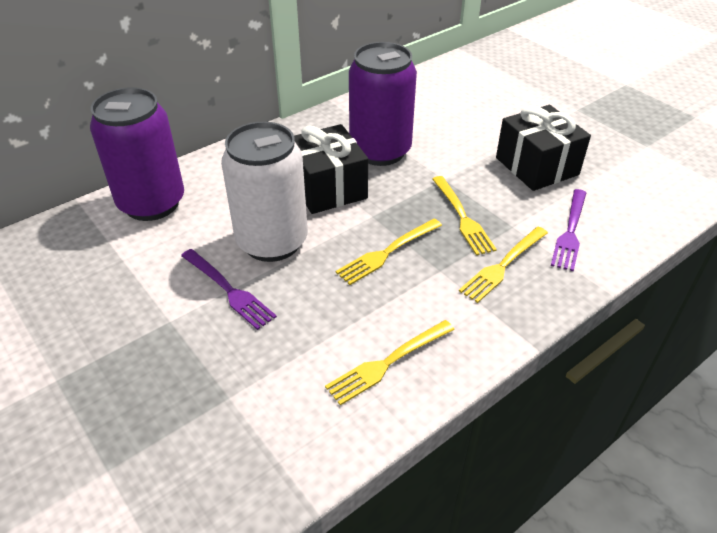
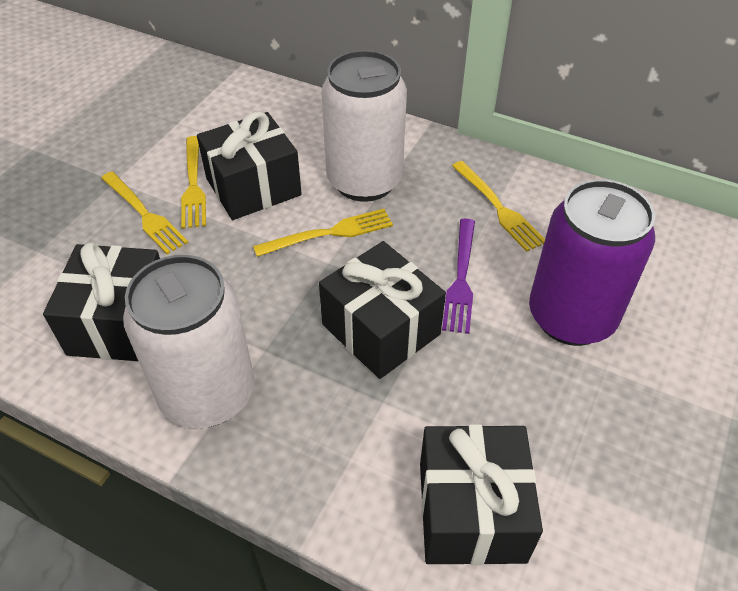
black gift: [294,124,368,214] [496,105,591,191] = 2 -> [43,242,160,361] [197,111,302,220] [319,241,446,379] [420,424,543,565] = 4
purple can: [90,87,184,221] [349,42,417,166] = 2 -> [529,179,655,346] = 1
purple fork: [181,249,277,330] [551,189,586,271] = 2 -> [442,218,475,334] = 1
white can: [221,122,308,262] = 1 -> [123,255,254,428] [321,50,407,202] = 2

